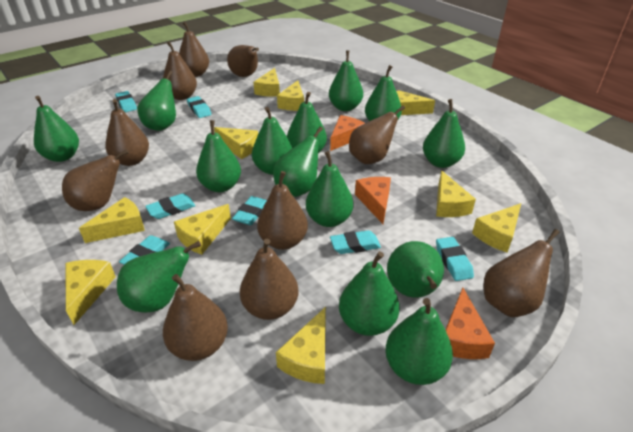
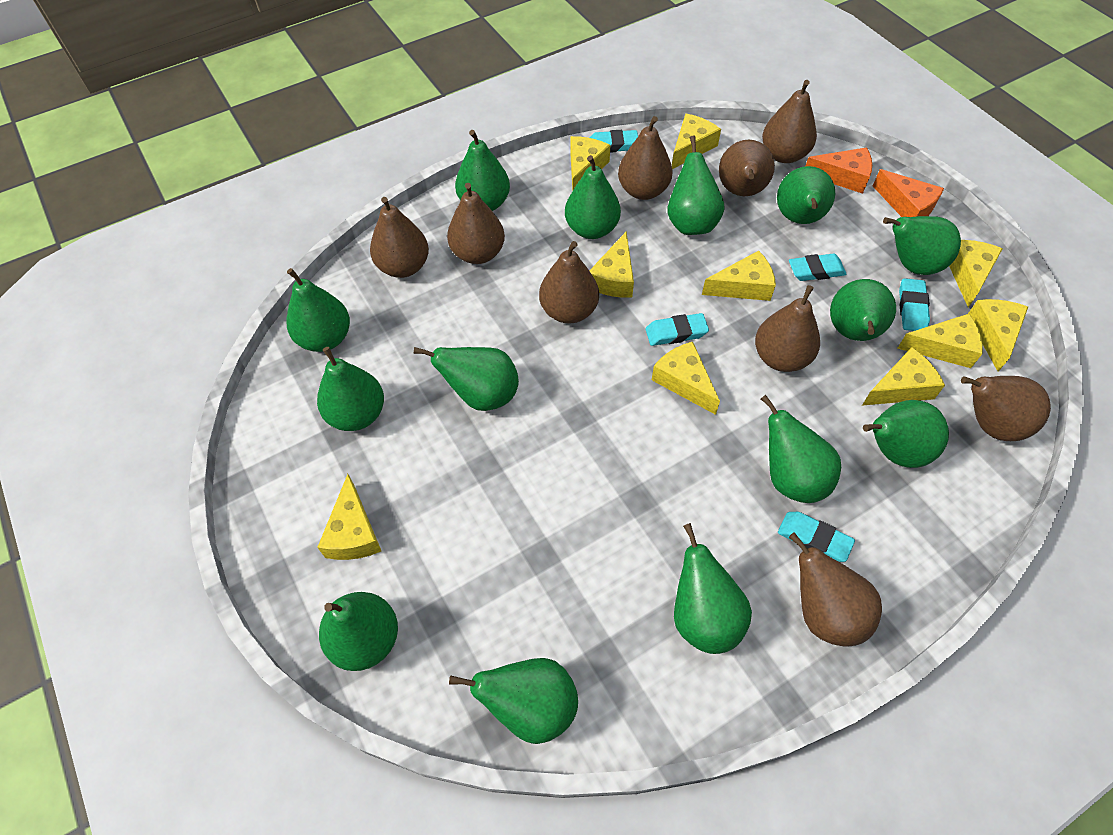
brown pear: [62,149,129,211] [105,99,149,166] [163,41,197,100] [163,274,228,361] [179,22,209,77] [227,45,259,77] [240,239,298,320] [257,171,308,250] [349,105,405,164] [483,229,559,317] = 10 -> [370,197,429,278] [447,183,505,264] [539,241,599,324] [618,116,673,200] [719,140,775,196] [755,285,820,372] [762,80,817,163] [789,532,882,647] [961,376,1051,441] = 9
orange cheese: [330,115,365,151] [355,177,391,224] [445,288,495,359] = 3 -> [806,147,872,194] [873,169,944,217] = 2
turquoise eraser: [115,91,137,112] [119,235,170,265] [145,193,195,219] [187,96,212,118] [232,196,267,225] [330,230,381,254] [436,237,474,281] = 7 -> [590,130,638,153] [646,313,709,346] [778,512,855,562] [789,254,847,281] [899,278,930,331] = 5

